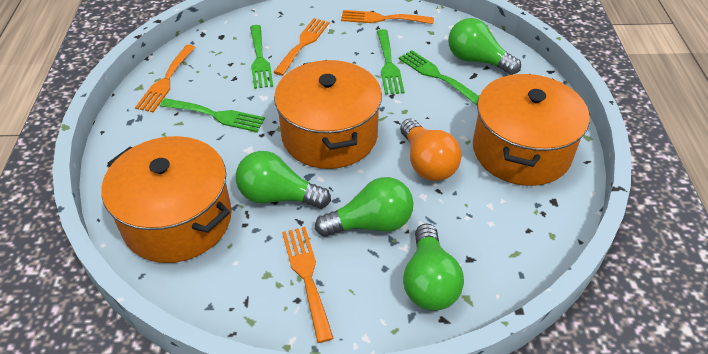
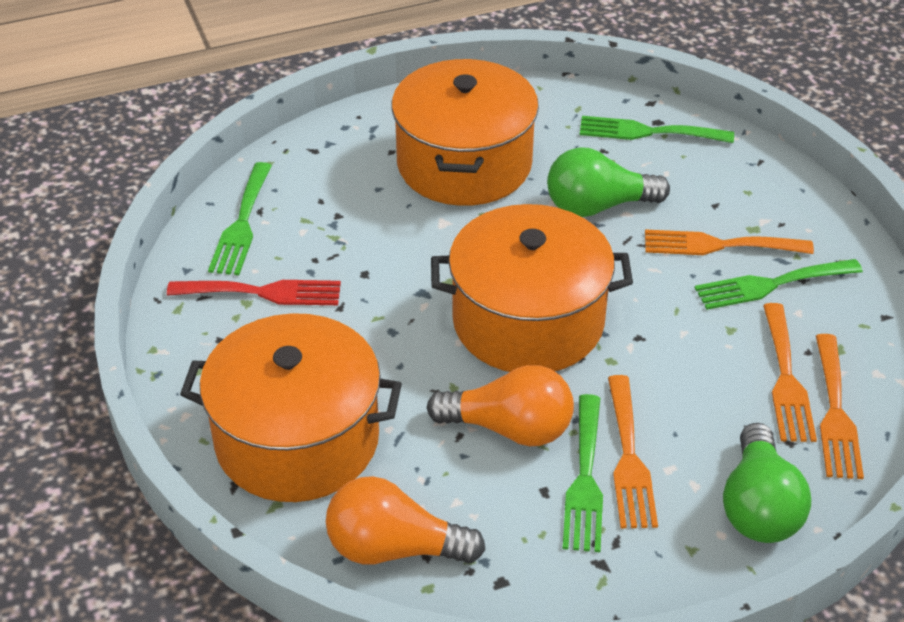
green light bulb: [236,151,331,208] [315,177,413,237] [403,223,464,311] [448,18,521,75] = 4 -> [547,147,670,217] [723,423,811,543] = 2
orange light bulb: [400,119,462,181] = 1 -> [326,476,486,565] [427,365,574,446] = 2
red fork: none = 0 -> [167,280,341,305] = 1

